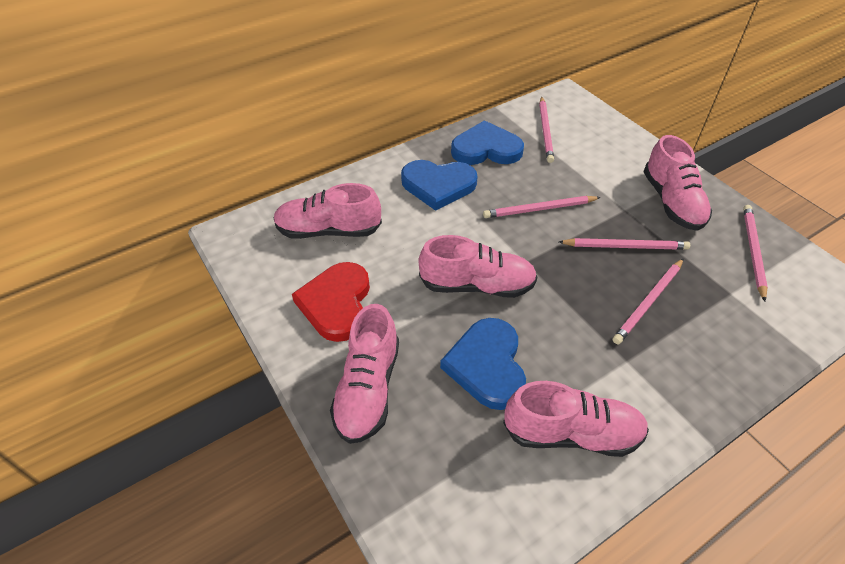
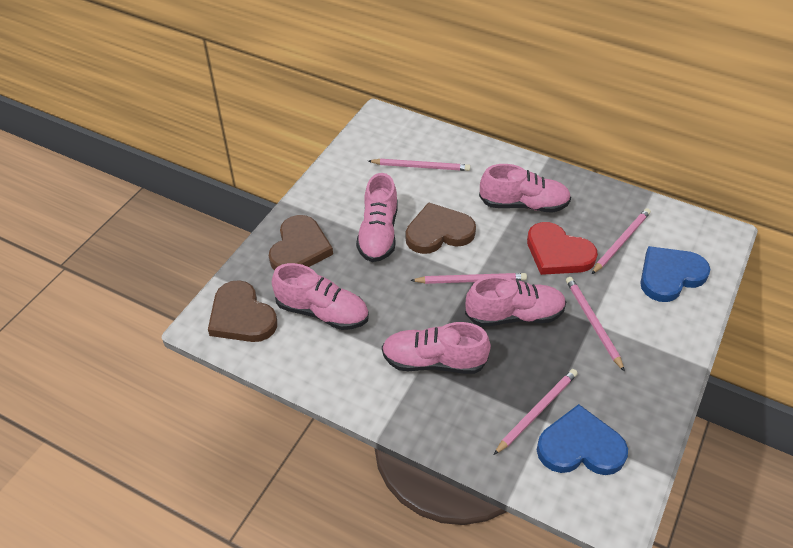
blue heart: [401,160,478,211] [440,318,526,410] [451,120,524,165] = 3 -> [537,404,628,475] [640,246,711,302] = 2
brown heart: none = 0 -> [208,280,277,342] [269,215,333,270] [406,202,476,254] = 3

